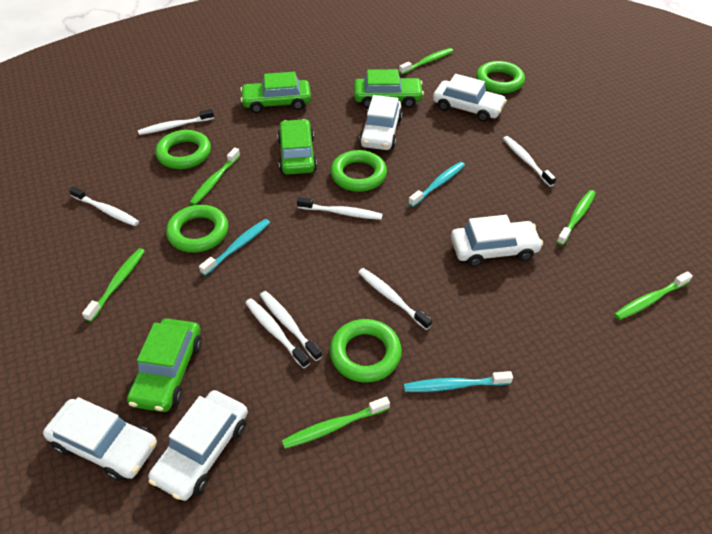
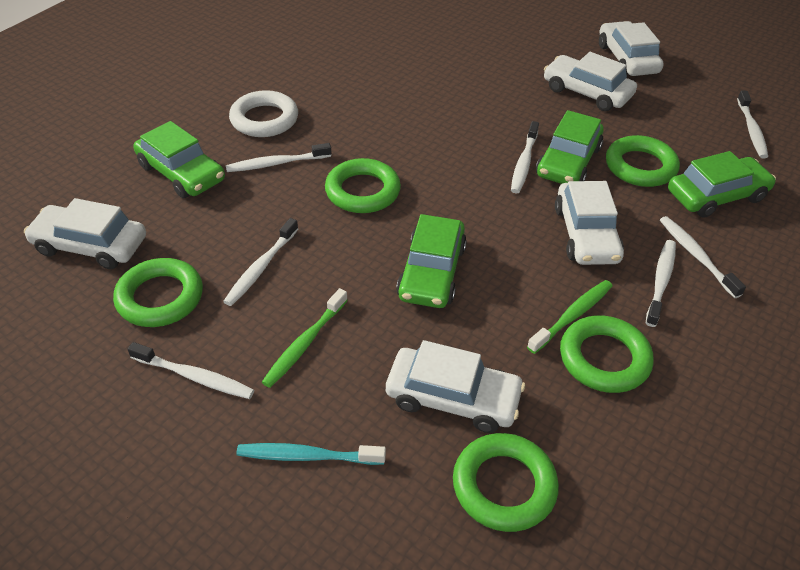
green toothbrush: [82,248,145,322] [189,147,240,205] [282,396,390,449] [399,48,453,74] [556,190,596,245] [614,271,693,320] = 6 -> [262,288,348,388] [527,280,612,354] = 2
turquoise toothbrush: [199,219,270,276] [404,371,513,392] [408,162,465,207] = 3 -> [236,443,386,465] = 1
white ring: none = 0 -> [229,90,298,137] = 1

